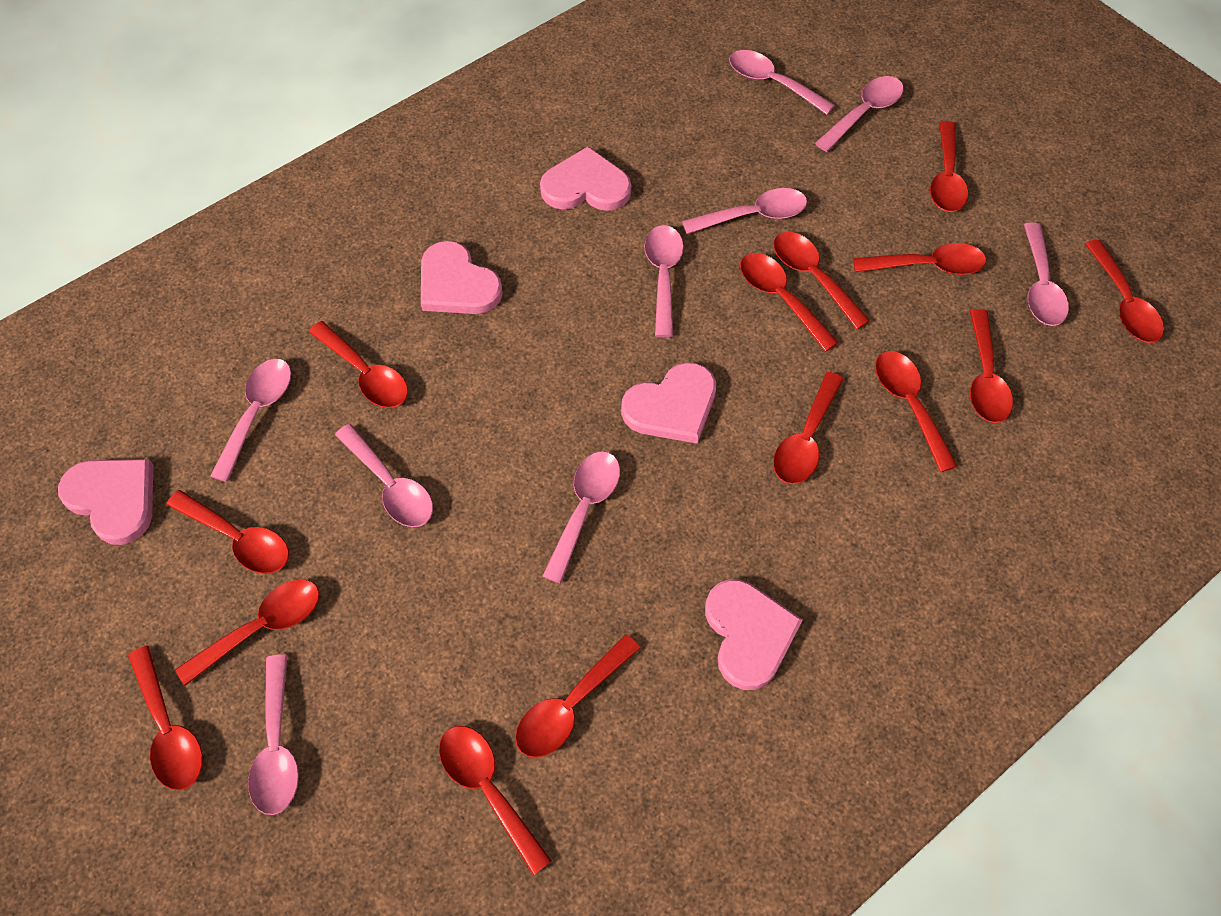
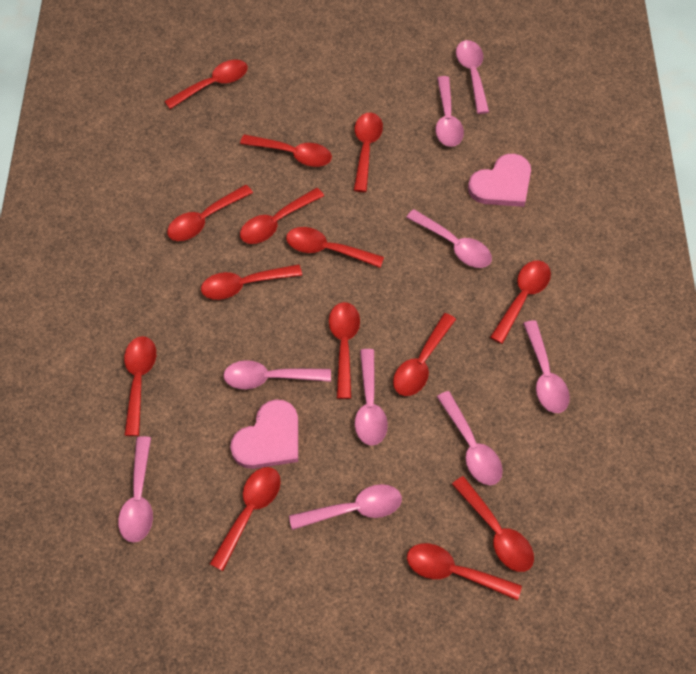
pink heart: [58,459,153,545] [421,241,503,314] [540,146,631,211] [621,362,716,444] [705,579,803,690] = 5 -> [230,399,298,469] [468,154,531,207] = 2

